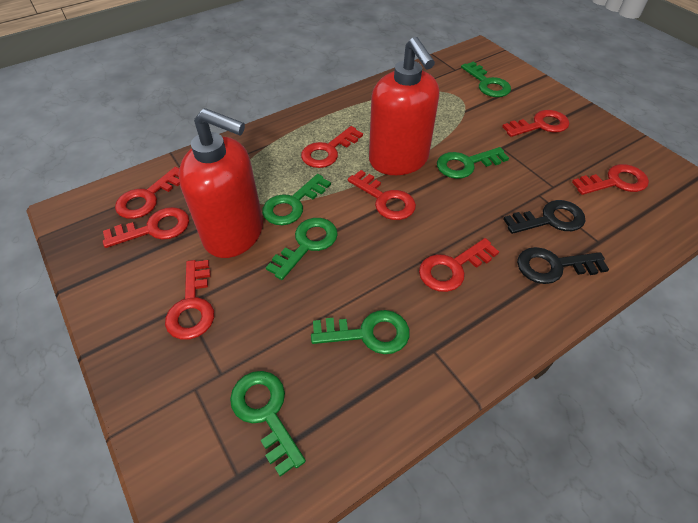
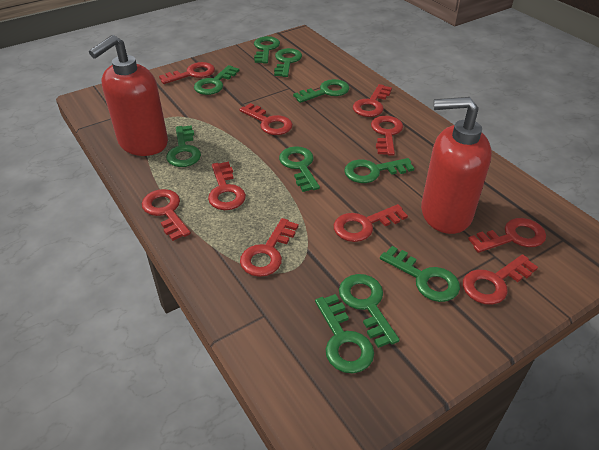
black key: [503,200,585,234] [517,247,609,284] = 2 -> none = 0
green key: [230,371,306,477] [262,174,331,225] [266,218,338,280] [311,310,410,354] [437,147,509,179] [461,61,511,97] = 6 -> [166,125,201,167] [194,65,239,95] [254,36,280,63] [274,48,302,77] [279,146,320,192] [293,79,350,103] [315,294,374,373] [339,274,400,348] [344,158,414,183] [380,246,460,302] = 10
red key: [103,207,189,248] [115,167,180,219] [165,260,214,340] [301,126,363,168] [348,170,416,220] [419,238,499,292] [502,110,569,137] [572,164,649,195] = 8 -> [142,189,191,241] [159,62,215,84] [208,162,246,210] [239,103,293,135] [240,218,298,277] [334,204,408,242] [353,84,392,117] [371,116,403,156] [463,254,538,305] [468,218,546,253] = 10

